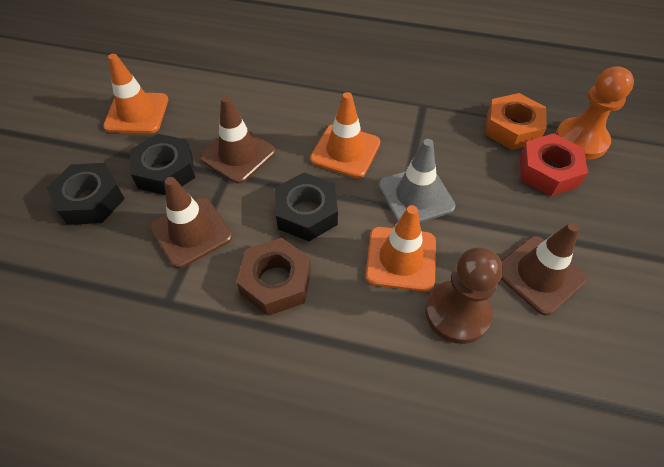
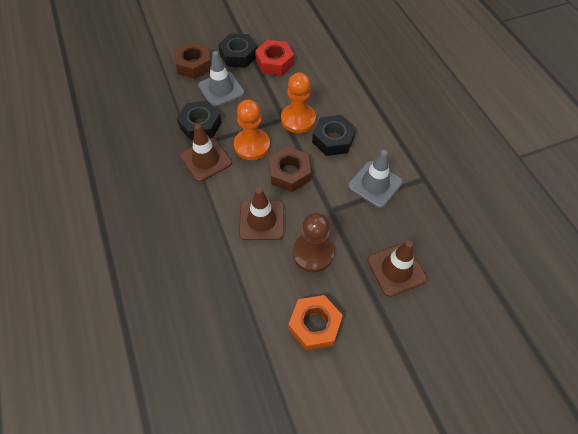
brown nut: [236,238,311,316] = 1 -> [174,42,211,79] [269,147,311,192] = 2
grey traffic cone: [379,139,456,223] = 1 -> [198,51,245,107] [348,150,403,208] = 2
orange pawn: [555,66,634,160] = 1 -> [234,99,270,160] [281,72,316,133] = 2
orange traffic cone: [103,54,168,133] [310,92,380,178] [366,205,436,292] = 3 -> none = 0

